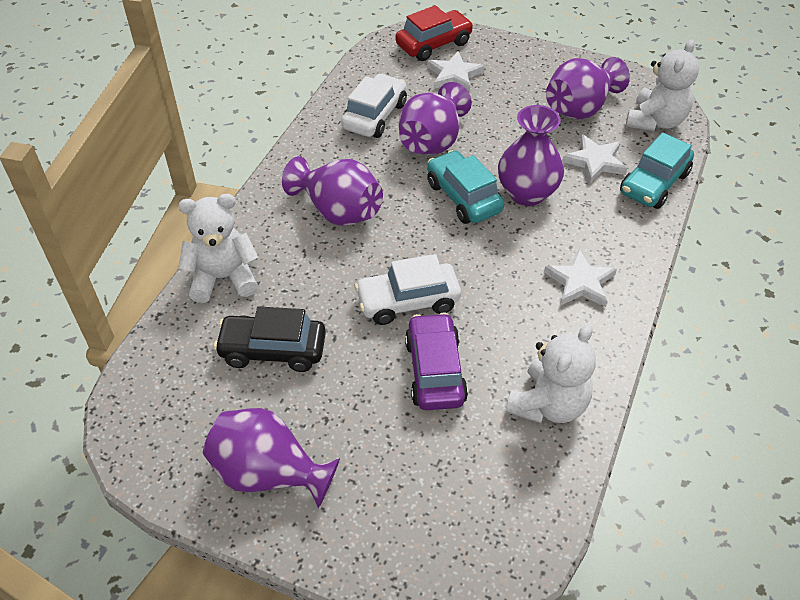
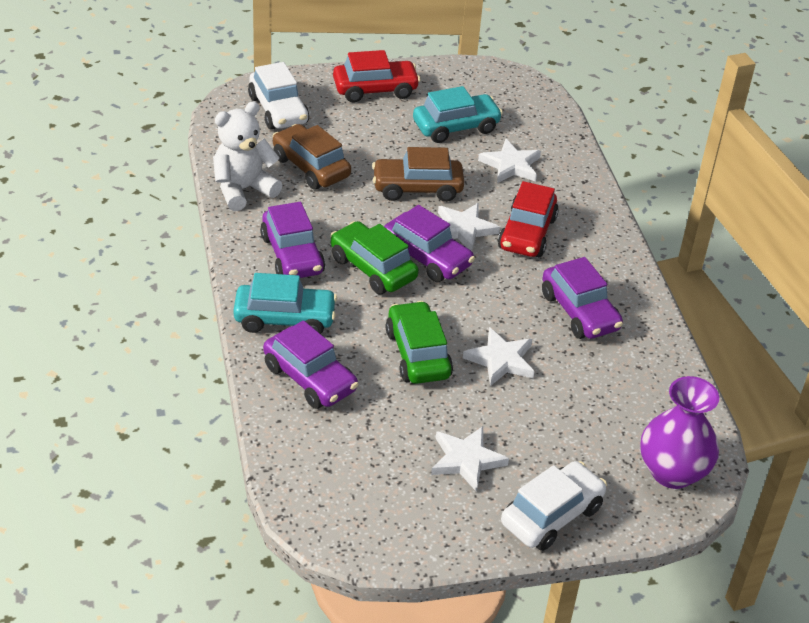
black car: [214,306,326,372] = 1 -> none = 0
brown car: none = 0 -> [272,124,351,189] [372,147,464,202] = 2
green car: none = 0 -> [330,221,419,294] [386,301,453,384] = 2
purple car: [405,312,468,410] = 1 -> [260,202,325,278] [263,320,359,409] [384,205,475,282] [542,257,623,339] = 4
purple vase: [203,408,340,508] [282,156,383,226] [399,82,472,155] [498,105,564,206] [546,57,630,119] = 5 -> [640,376,719,489] = 1
red car: [395,5,474,61] = 1 -> [333,50,420,102] [498,181,559,257] = 2
white star: [427,51,485,92] [544,249,617,307] [562,134,628,183] = 3 -> [431,426,509,492] [438,203,500,251] [463,327,535,386] [478,139,541,183] = 4
white teddy bear: [178,194,258,303] [506,324,596,423] [626,39,699,131] = 3 -> [213,101,282,211] = 1

